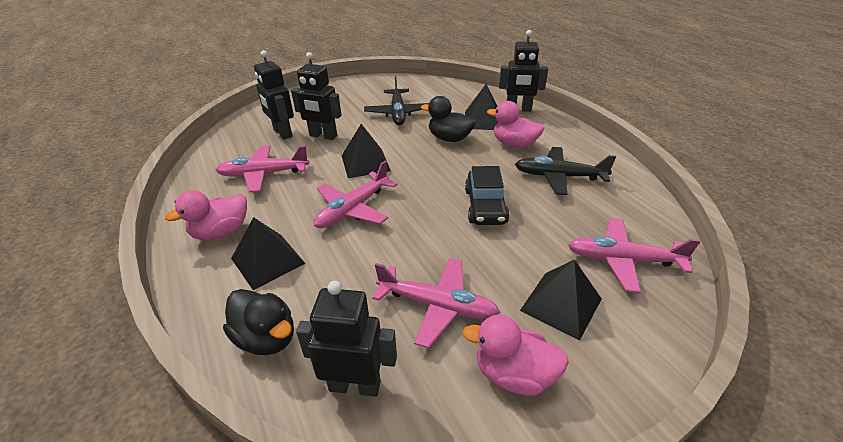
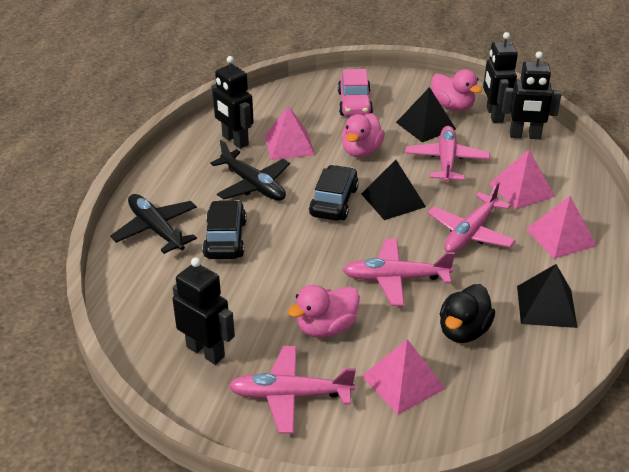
black car: [465,166,509,225] = 1 -> [202,200,247,259] [309,165,359,221] = 2
black duck: [223,289,294,355] [421,96,476,142] = 2 -> [440,284,495,343] = 1
black pyramid: [231,217,306,290] [342,124,391,178] [465,84,499,130] [520,260,602,341] = 4 -> [361,160,426,220] [396,87,456,142] [517,264,578,328] = 3
pink car: none = 0 -> [338,69,373,116] = 1
pink pyramid: none = 0 -> [264,106,315,160] [362,339,445,414] [489,150,555,209] [526,196,597,259] = 4

